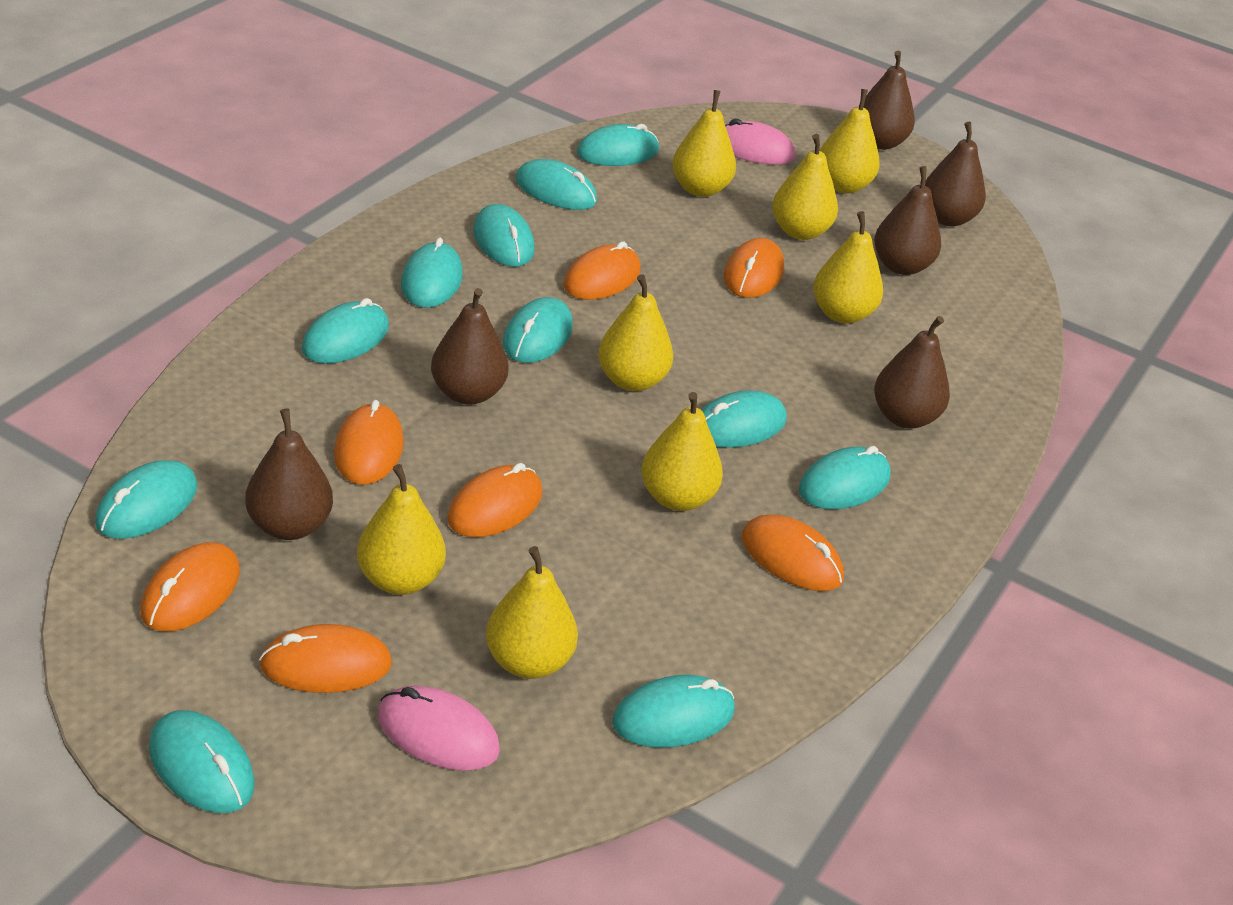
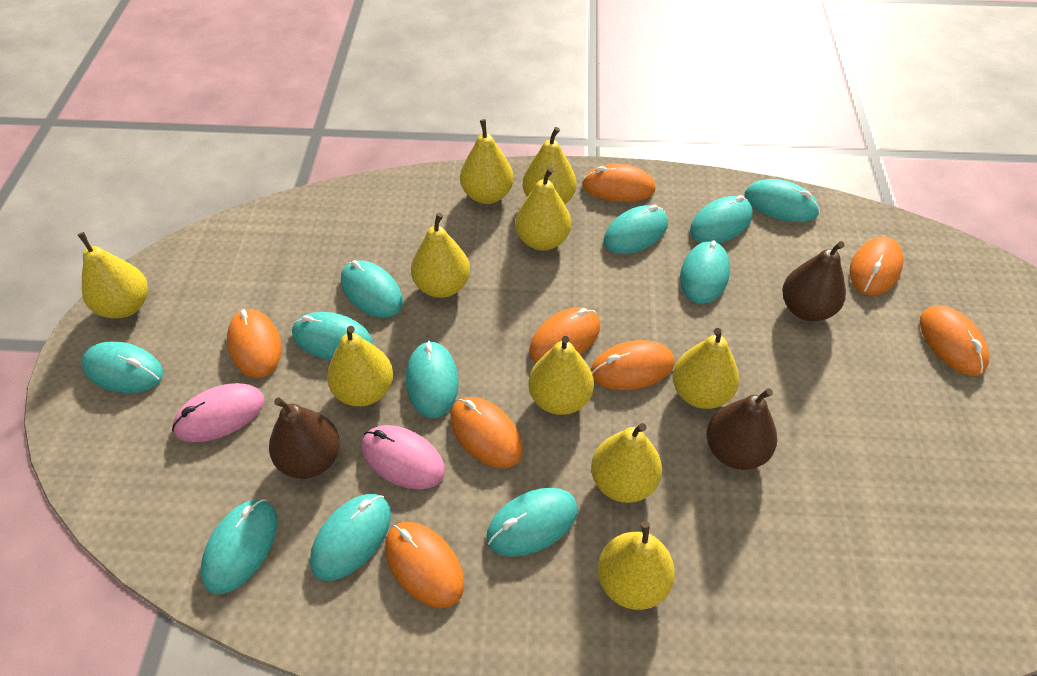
brown pear: [245,409,333,540] [431,288,509,405] [858,51,915,150] [874,166,941,275] [874,316,950,429] [925,122,986,226] = 6 -> [269,397,340,479] [706,388,777,470] [782,241,846,321] = 3
orange mouse: [141,542,240,632] [259,624,392,693] [334,400,404,485] [447,463,542,537] [564,241,641,300] [724,238,784,298] [742,515,844,591] = 7 -> [227,309,281,378] [385,522,464,608] [451,397,523,468] [529,307,600,363] [582,164,656,202] [591,340,675,390] [849,236,903,295] [920,305,989,376] = 8
yellow pear: [357,464,446,595] [486,546,578,679] [598,274,674,391] [641,392,723,511] [672,90,736,197] [772,134,838,240] [813,211,883,324] [820,89,880,193] = 8 -> [78,232,148,319] [327,326,393,407] [411,213,470,298] [460,119,514,204] [515,168,571,251] [523,127,576,204] [528,336,594,415] [591,423,662,503] [598,521,675,610] [673,328,739,409] = 10

